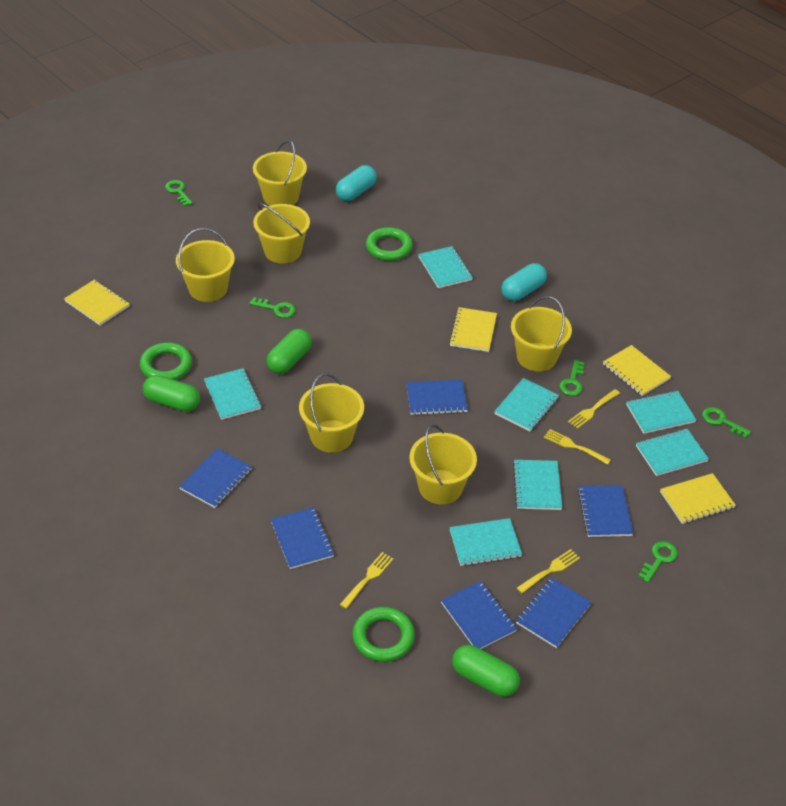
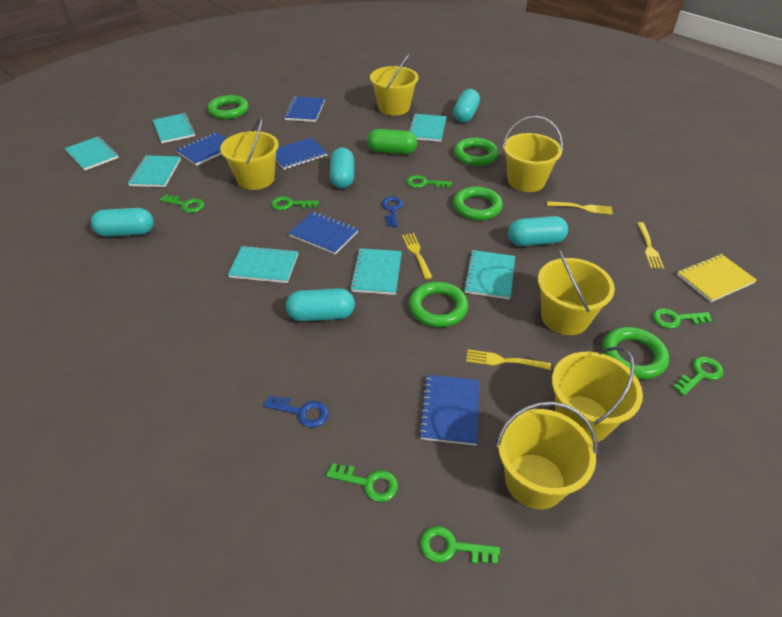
blue key: none = 0 -> [264,395,329,428] [381,196,403,227] = 2
blue notebook: [179,448,252,508] [271,507,334,569] [406,380,468,415] [441,581,517,649] [516,578,592,648] [578,485,634,537] = 6 -> [176,132,227,166] [276,138,327,170] [284,96,325,122] [288,212,358,255] [418,375,480,446] = 5
green capsule: [143,375,200,412] [267,329,312,374] [452,645,520,697] = 3 -> [367,129,417,154] = 1
green key: [165,180,193,206] [249,297,296,318] [559,360,584,396] [638,541,678,582] [702,407,751,438] = 5 -> [160,195,204,213] [271,196,319,210] [326,463,398,502] [406,175,452,188] [420,526,500,564] [653,308,713,329] [673,357,724,396] = 7
green ring: [140,342,192,380] [352,607,415,662] [366,227,413,261] = 3 -> [208,95,248,119] [409,282,468,327] [453,187,503,220] [454,138,499,166] [602,327,669,379] = 5
turquoise capsule: [336,165,377,201] [501,263,547,301] = 2 -> [91,208,154,237] [286,288,355,321] [330,147,354,188] [453,89,480,122] [508,216,568,246] = 5
yellow notebook: [64,280,130,325] [449,307,497,352] [603,345,671,396] [660,473,736,524] = 4 -> [677,254,757,302] = 1

